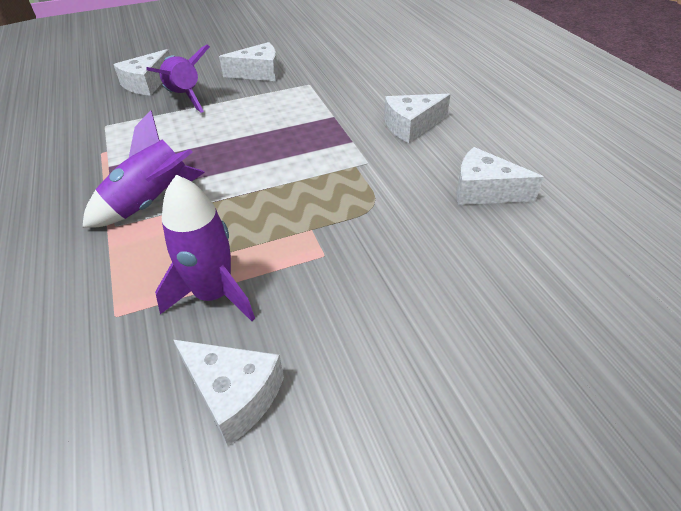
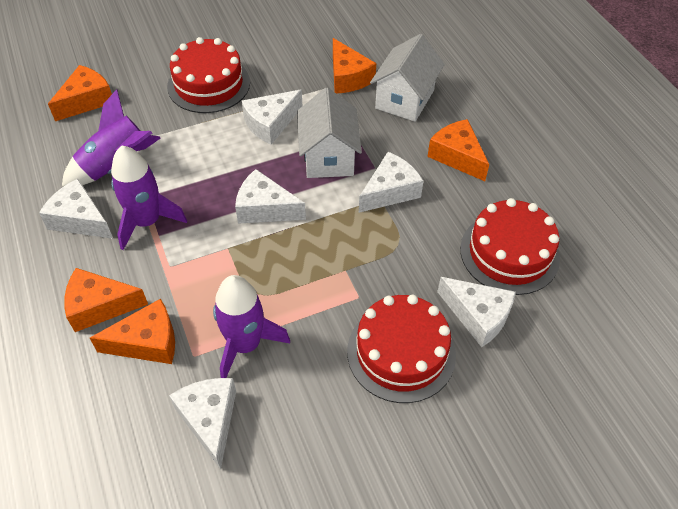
orange cheese: none = 0 -> [48,65,112,121] [64,268,148,332] [90,299,175,364] [333,38,376,94] [427,119,489,181] = 5
red cake: none = 0 -> [167,37,250,113] [347,294,456,403] [460,198,560,295] = 3
white cheese: [113,49,170,96] [174,340,284,446] [219,42,278,81] [384,94,451,143] [457,147,544,205] = 5 -> [39,179,113,239] [169,378,236,470] [235,169,306,224] [242,89,302,145] [359,152,424,213] [437,277,516,348] = 6
white house: none = 0 -> [297,88,362,178] [370,34,445,122] = 2

